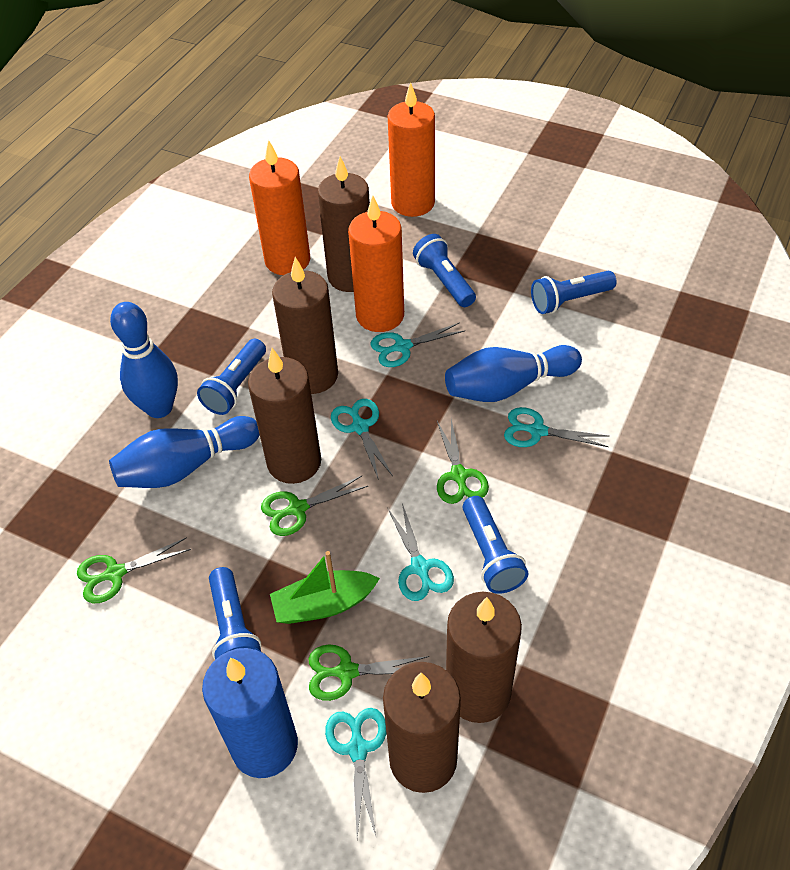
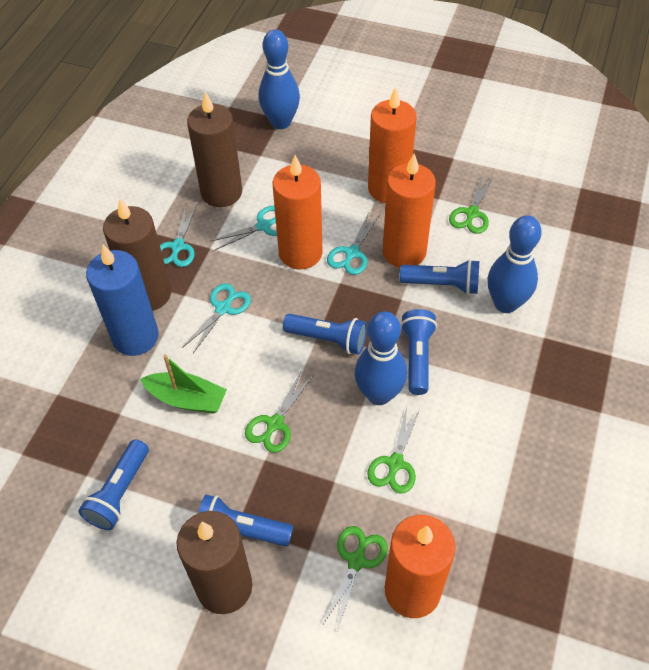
brown candle: [248,348,321,484] [272,257,338,394] [318,157,370,292] [383,662,461,793] [446,592,522,723] = 5 -> [103,199,171,311] [176,511,252,614] [187,91,242,207] = 3
orange candle: [249,140,310,275] [348,195,404,332] [388,82,435,217] = 3 -> [273,155,323,269] [368,87,417,203] [383,153,436,268] [385,515,456,618] = 4
turquoise scissors: [325,708,386,838] [331,399,393,480] [370,322,464,367] [388,503,454,601] [504,407,610,447] = 5 -> [160,205,197,267] [182,283,251,353] [210,206,277,250] [327,213,380,275] = 4

